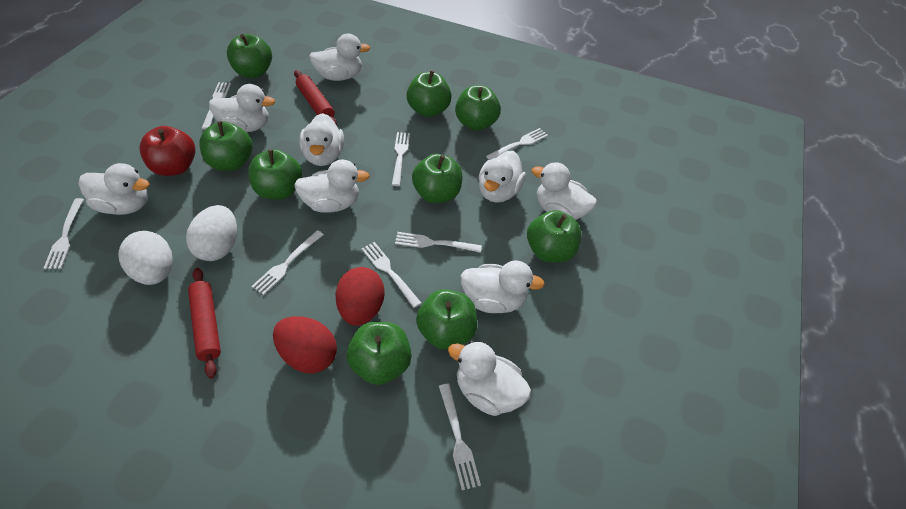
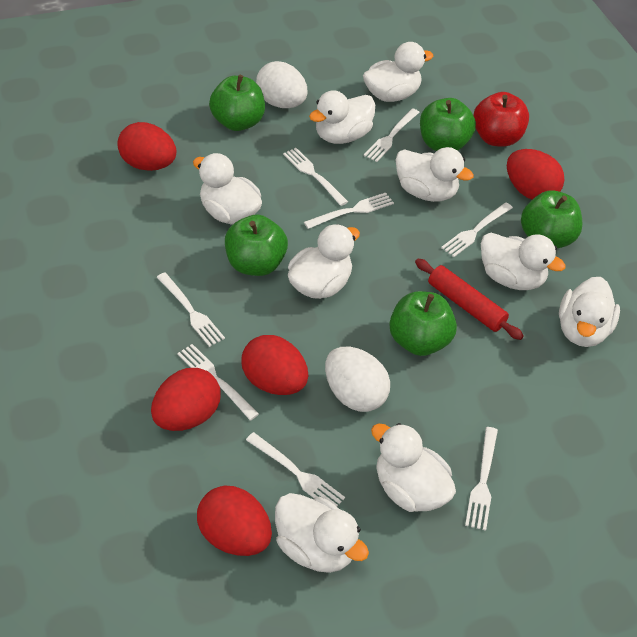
green apple: [199,121,253,171] [227,34,272,78] [248,149,302,200] [347,322,412,385] [406,70,452,117] [412,154,462,203] [416,289,477,350] [455,85,501,131] [527,210,581,263] = 9 -> [209,75,265,131] [225,215,288,276] [389,291,457,356] [420,98,476,151] [521,190,582,248] = 5
red egg: [273,316,337,374] [336,267,385,326] = 2 -> [117,122,176,171] [151,368,221,431] [197,486,272,556] [241,335,308,395] [507,149,565,199] = 5
red rolling pin: [188,268,221,379] [294,70,337,126] = 2 -> [415,259,524,340] = 1

